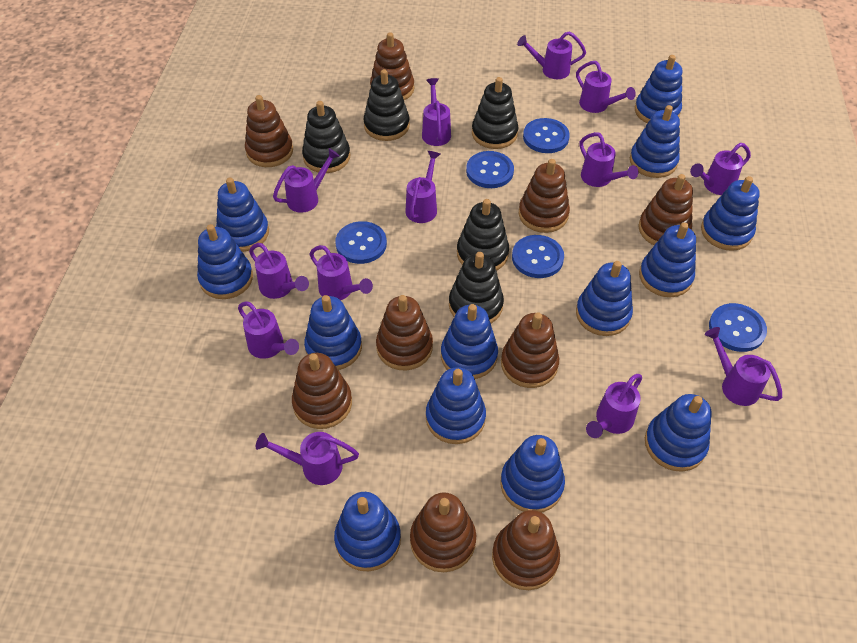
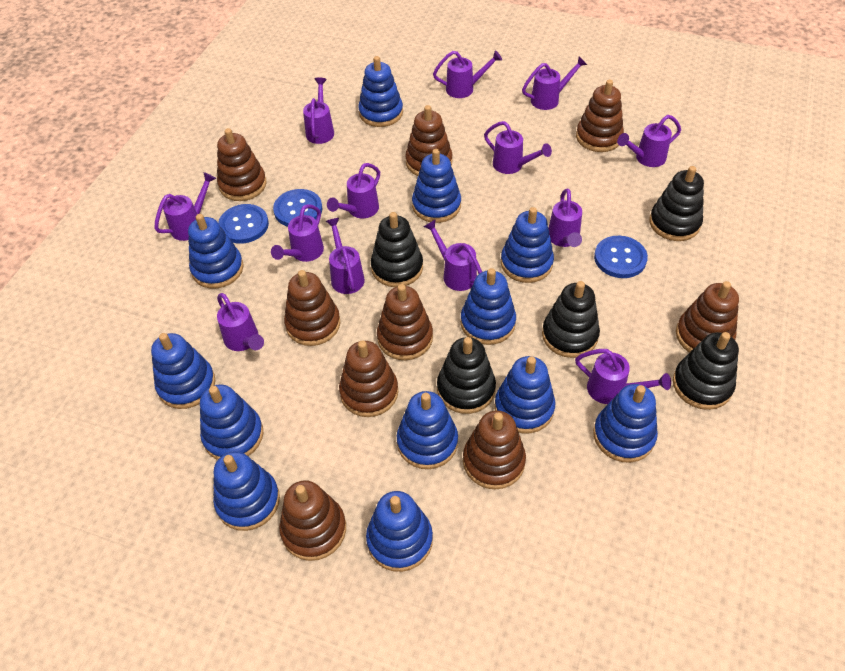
blue button: [335,221,387,264] [466,151,514,188] [512,235,564,278] [523,118,570,153] [709,303,767,352] = 5 -> [218,204,269,244] [273,189,323,227] [594,236,648,278] = 3
blue stacking toy: [197,224,253,299] [216,178,269,252] [304,295,362,370] [334,492,401,571] [426,367,486,444] [441,304,498,379] [500,435,565,512] [576,261,633,336] [630,105,680,178] [635,55,682,123] [639,222,696,297] [645,394,712,472] [701,176,760,251] = 13 -> [151,333,215,409] [188,214,244,288] [200,384,263,460] [213,451,280,531] [358,56,403,127] [366,491,433,572] [397,391,458,469] [412,149,461,223] [460,268,516,345] [495,356,556,434] [501,207,554,283] [593,384,658,463] = 12

